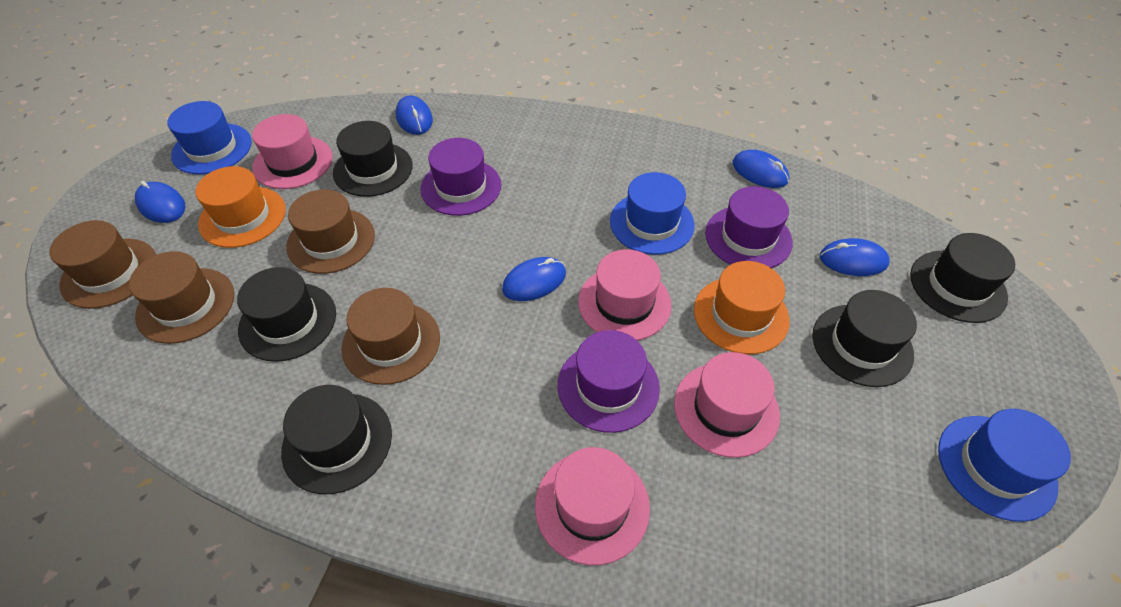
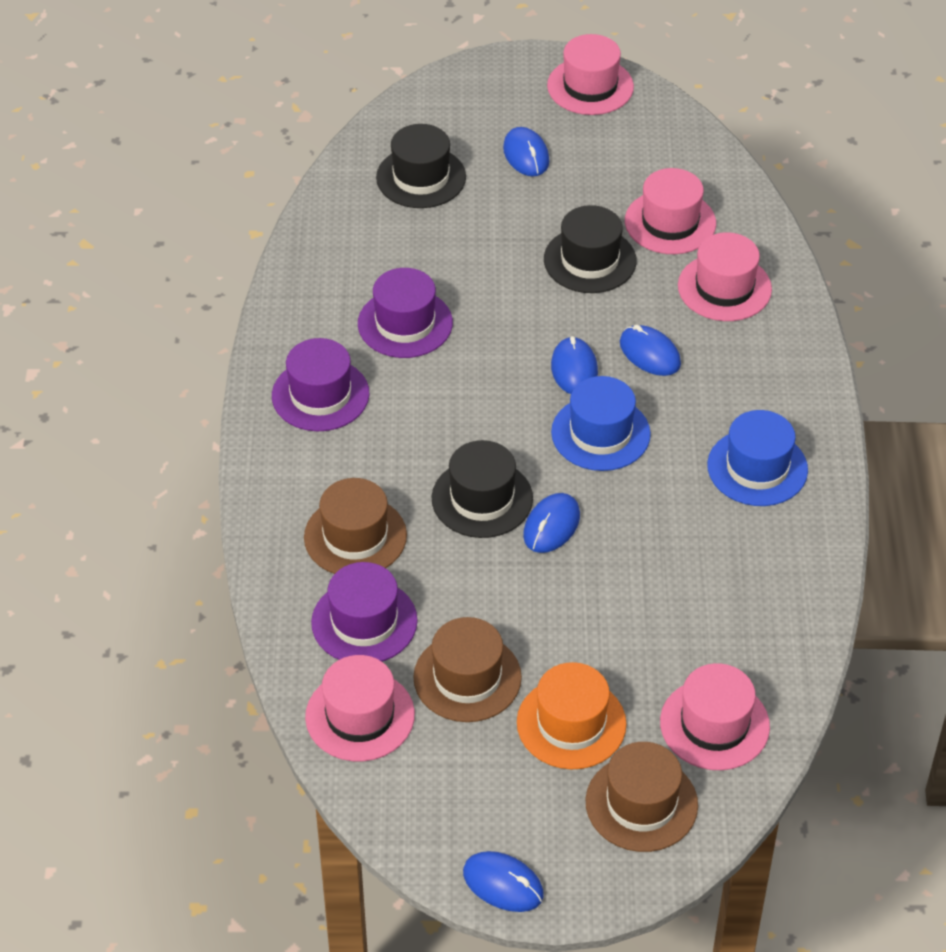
black hat: [237,267,336,362] [281,385,392,495] [333,121,413,197] [813,290,917,387] [910,233,1015,323] = 5 -> [376,124,466,208] [432,440,533,538] [544,205,636,293] = 3
blue hat: [168,101,252,175] [610,172,695,255] [938,409,1071,522] = 3 -> [551,376,651,471] [707,410,808,506] = 2
brown hat: [50,220,156,309] [129,251,234,344] [286,189,375,274] [341,288,440,385] = 4 -> [304,478,407,574] [413,617,522,722] [586,742,698,852] = 3
orange hat: [195,166,286,248] [694,261,790,354] = 2 -> [517,662,627,769] = 1
pink hat: [252,114,333,189] [535,447,650,565] [578,249,672,341] [674,352,780,458] = 4 -> [305,655,415,761] [547,34,634,115] [625,168,716,254] [660,663,770,770] [678,232,772,321] = 5

